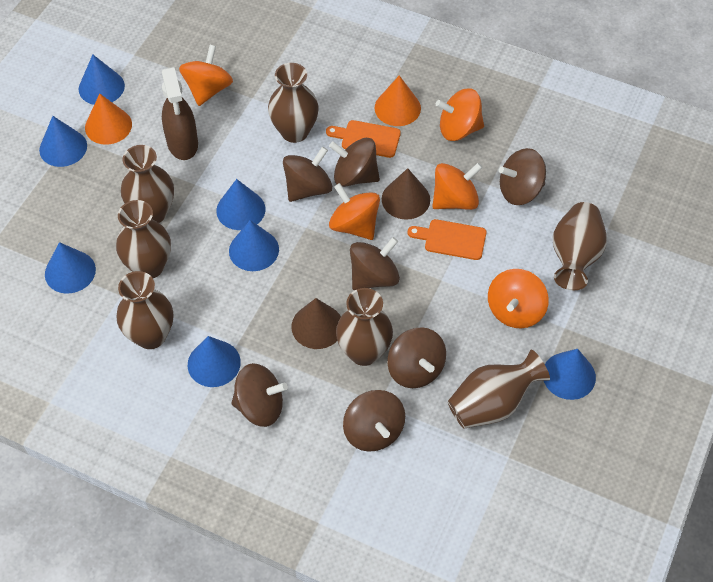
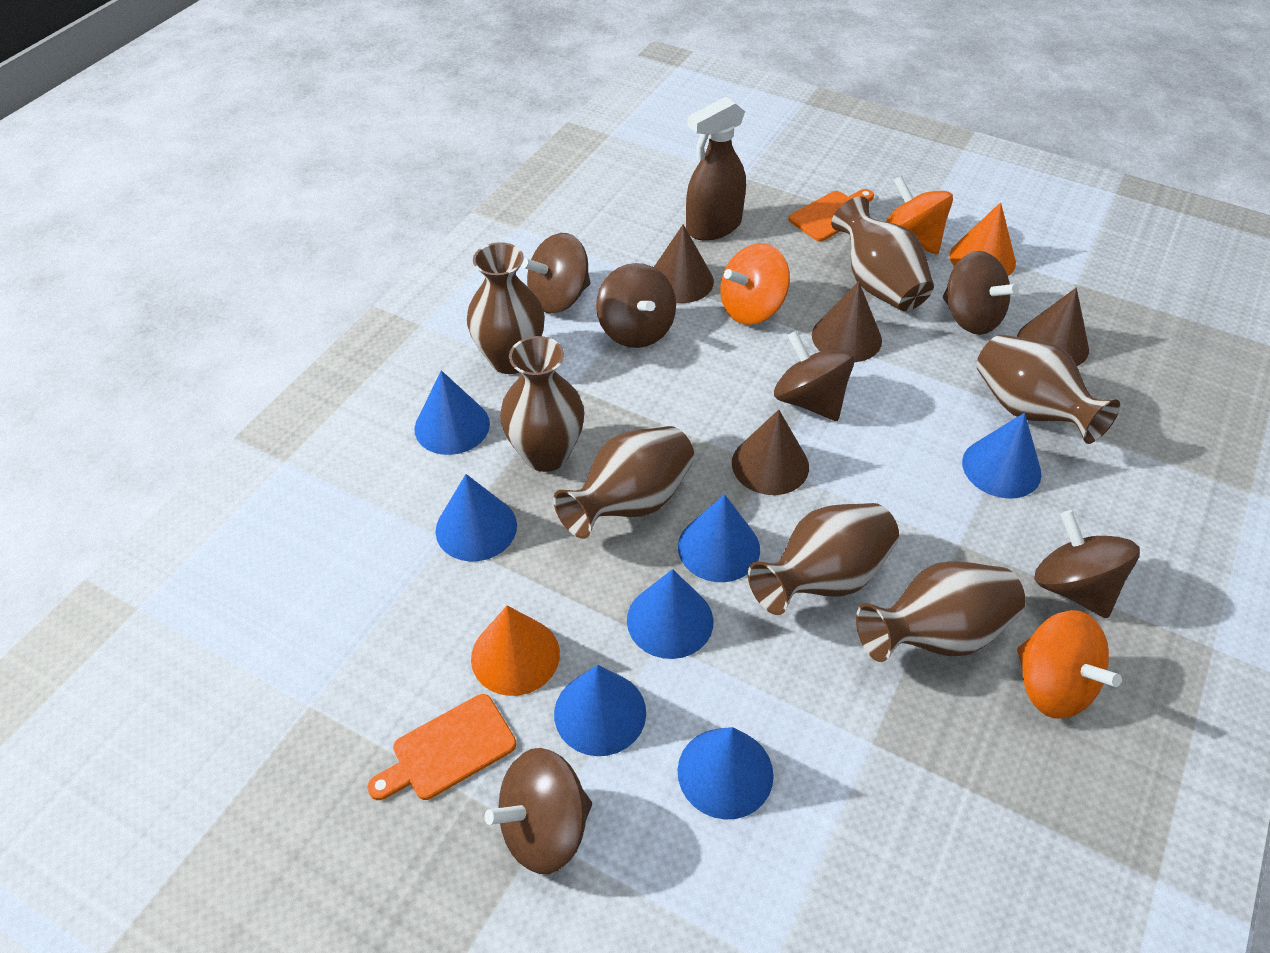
brown cone: [291,298,341,349] [382,168,430,220] = 2 -> [654,225,714,303] [732,410,809,495] [812,281,882,362] [1017,288,1089,366] = 4
brown spinning top: [231,363,288,427] [283,147,332,202] [329,138,380,187] [343,390,405,452] [350,237,400,290] [387,327,446,388] [499,148,546,205] = 7 -> [485,748,592,874] [521,233,590,314] [596,263,676,348] [774,331,855,421] [943,251,1019,335] [1034,510,1140,618] = 6
orange spinning top: [179,45,233,106] [329,183,380,240] [432,163,483,210] [436,88,484,141] [488,269,549,328] = 5 -> [720,243,790,325] [886,175,953,254] [1017,610,1122,719] = 3

